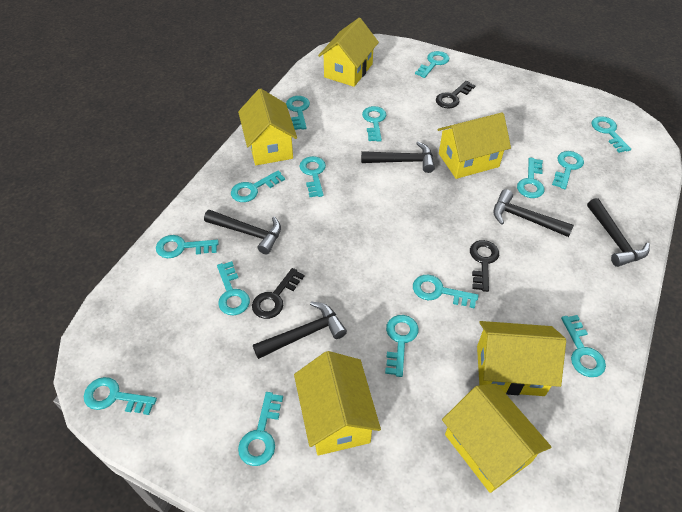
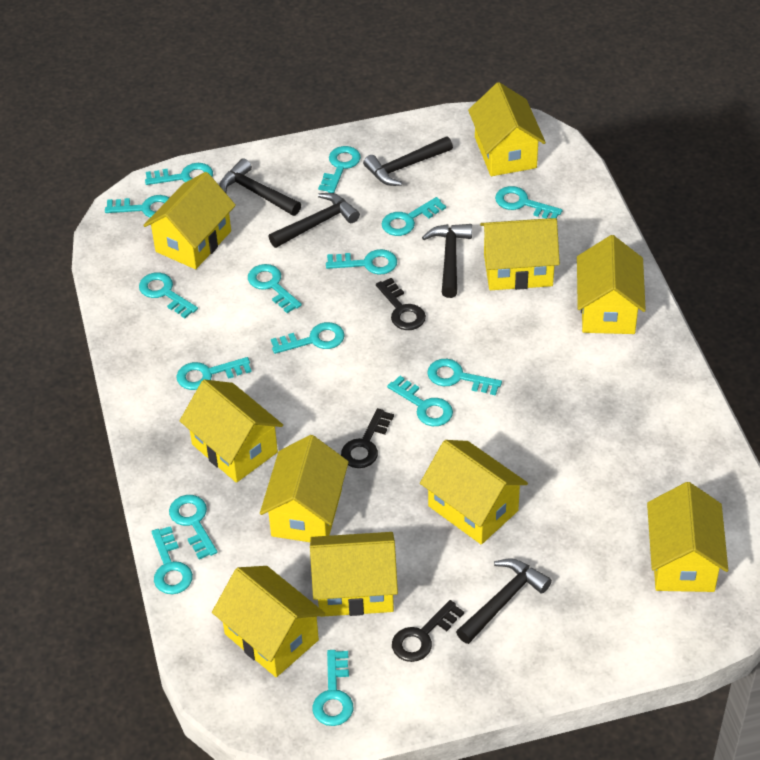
yellow house: [238,88,297,165] [294,351,381,456] [318,18,379,87] [437,112,511,179] [442,383,551,493] [477,321,566,396] = 6 -> [143,172,236,269] [180,379,283,483] [212,566,325,677] [260,435,349,542] [310,532,398,617] [420,440,528,545] [468,82,546,176] [480,218,560,290] [577,235,646,334] [647,482,728,592] = 10

